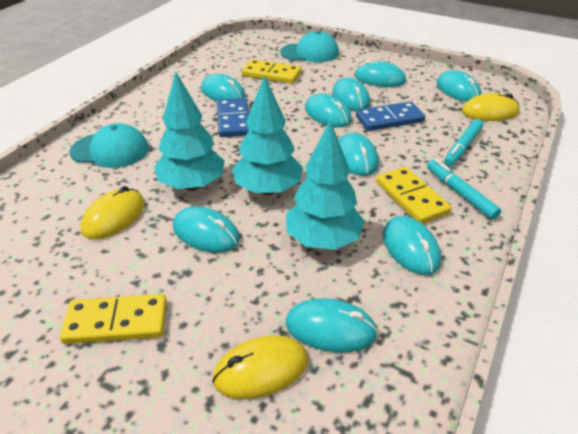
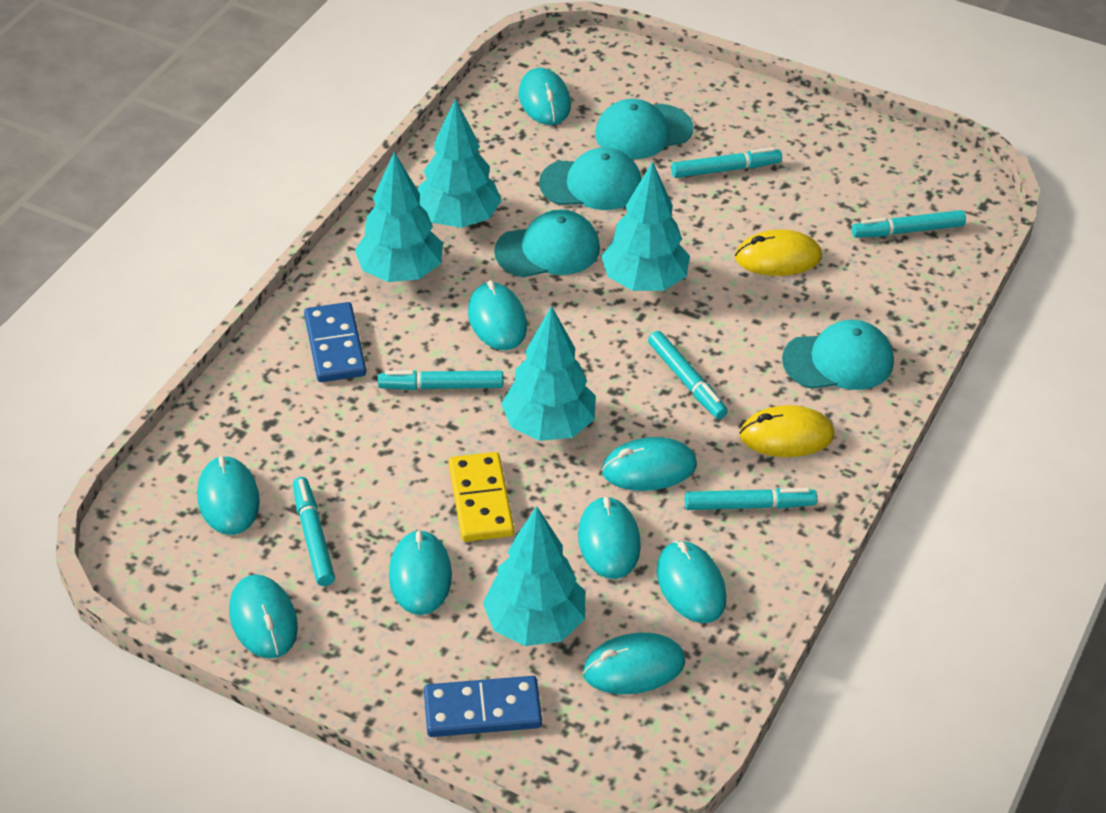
turquoise cap: [70,123,149,168] [280,31,339,62] = 2 -> [494,209,600,277] [539,147,642,210] [595,99,693,159] [782,320,894,390] = 4
turquoise marker: [427,159,501,219] [444,119,483,167] = 2 -> [293,477,335,586] [378,370,503,390] [648,331,728,419] [671,147,782,178] [685,488,817,510] [852,210,966,238] = 6
turquoise tree: [154,72,225,191] [232,75,303,195] [286,121,365,250] = 3 -> [355,152,443,282] [418,99,502,228] [483,506,585,646] [501,306,595,441] [601,161,690,291] = 5
yellow domino: [60,294,167,344] [242,59,301,84] [376,167,452,224] = 3 -> [449,452,514,542] = 1
yellow mouse: [80,186,145,239] [212,335,308,399] [462,93,520,121] = 3 -> [735,229,822,276] [739,405,834,457] = 2

